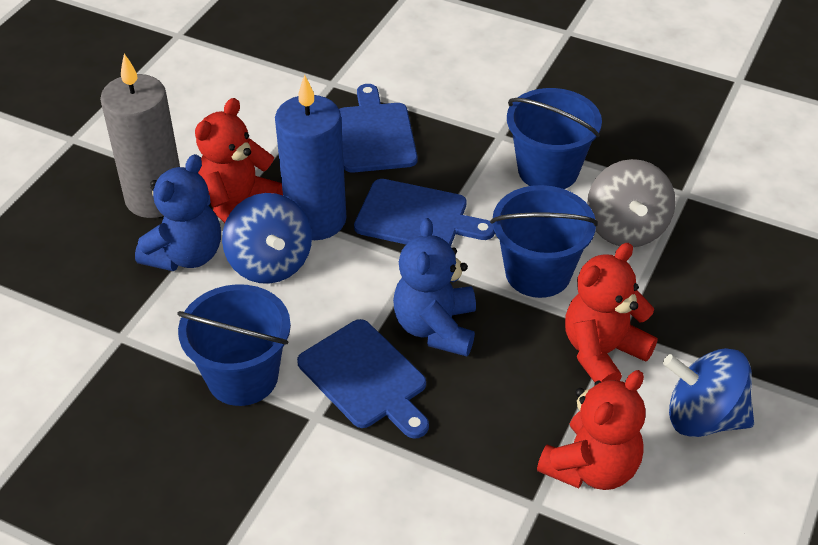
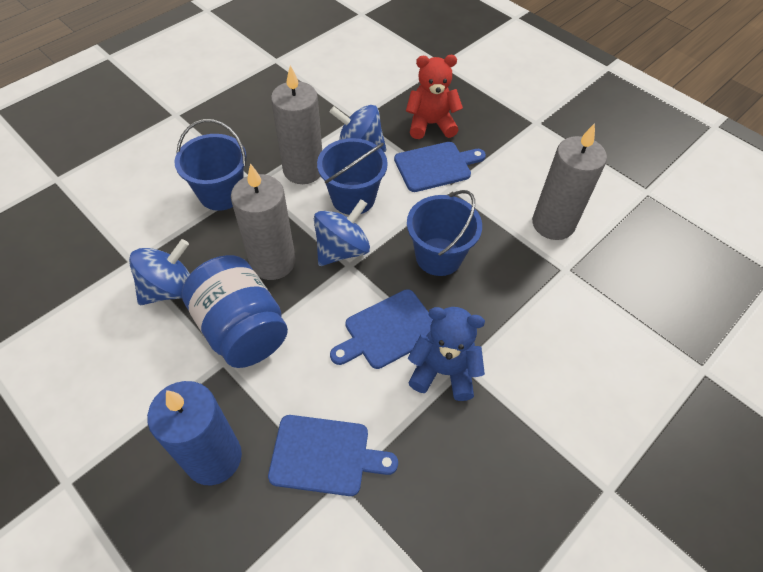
blue jar: none = 0 -> [182,255,288,368] = 1
blue spinning top: [222,193,312,284] [663,348,754,437] = 2 -> [129,239,190,305] [314,199,370,266] [330,105,386,152] = 3
blue teddy bear: [135,154,221,271] [393,218,476,356] = 2 -> [408,307,485,401] = 1
grey candle: [100,54,180,218] = 1 -> [231,163,296,280] [271,65,322,184] [532,123,607,240] = 3
grey spinning top: [587,159,676,247] = 1 -> none = 0
red teddy bear: [195,98,283,223] [537,370,646,490] [565,243,657,383] = 3 -> [406,55,463,139] = 1

